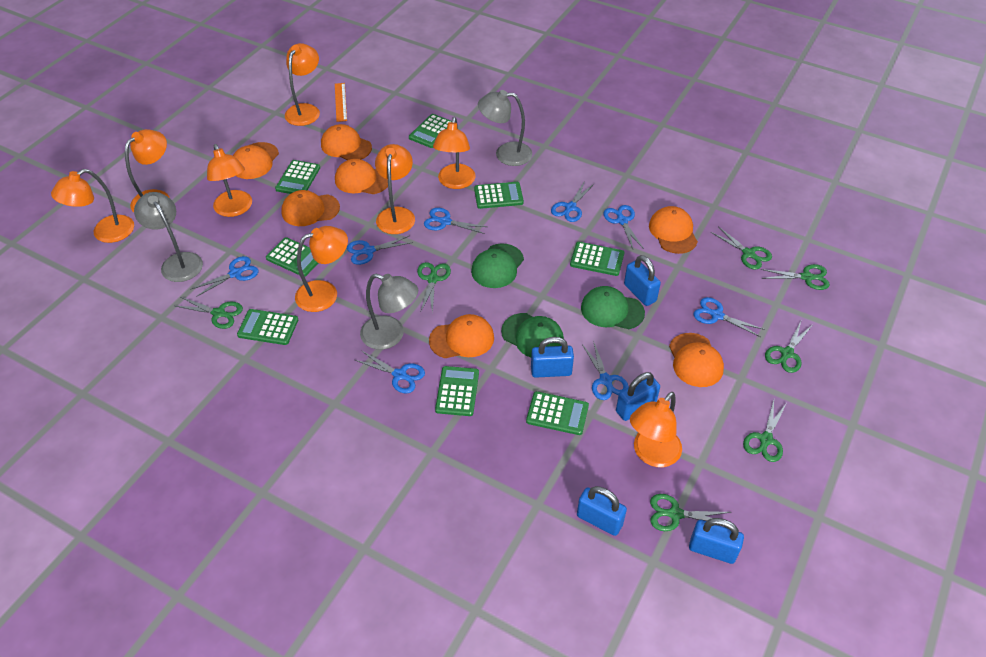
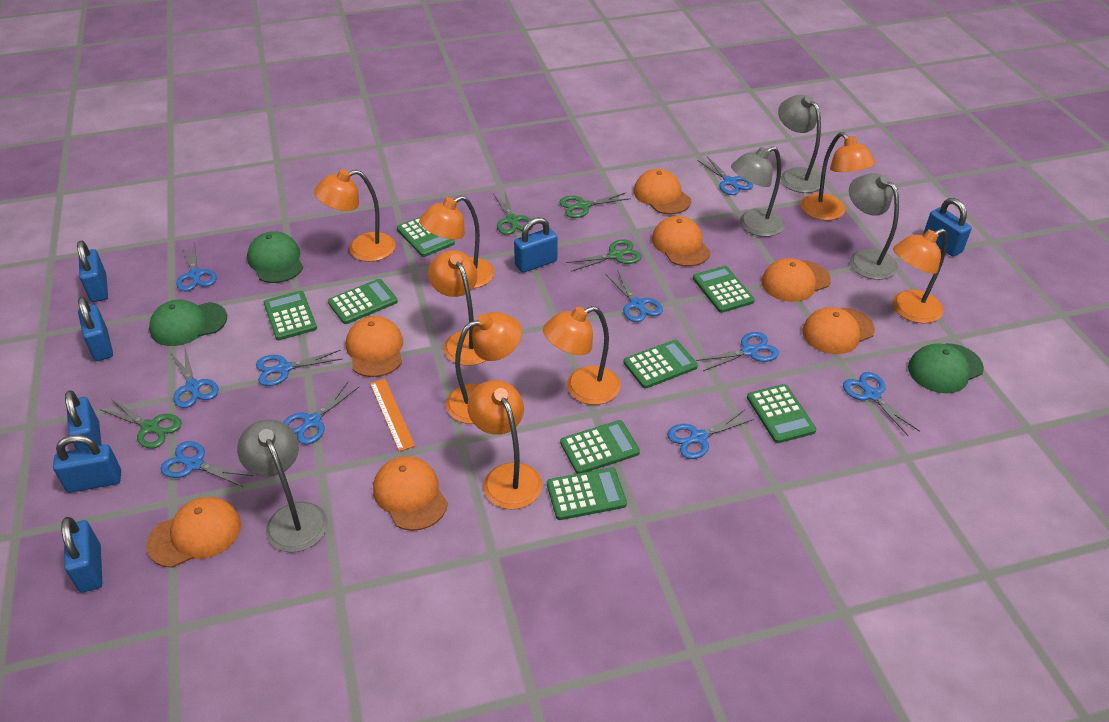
blue padlock: [531,337,574,378] [577,486,627,536] [616,372,660,421] [624,255,661,306] [689,518,744,564] = 5 -> [53,435,121,493] [61,517,102,593] [65,390,102,450] [77,241,108,302] [78,297,113,361] [514,217,557,273] [923,198,972,256] = 7
blue scissors: [192,256,259,297] [347,236,413,265] [355,351,425,394] [424,208,487,234] [551,181,595,222] [582,340,629,400] [603,205,644,249] [694,297,765,337] = 8 -> [161,441,253,487] [171,349,219,408] [176,242,217,291] [256,350,342,386] [283,381,359,444] [606,270,663,322] [667,410,754,459] [696,332,779,371] [697,156,753,195] [843,372,920,436] = 10
green scissors: [175,297,243,329] [417,262,451,313] [650,494,731,531] [711,226,772,270] [743,400,787,462] [760,264,830,290] [765,321,812,373] = 7 -> [101,399,182,449] [493,192,533,235] [559,193,631,218] [566,239,642,272] = 4
grey lamp: [134,192,203,282] [360,274,418,350] [478,90,532,166] = 3 -> [237,419,328,552] [731,146,785,237] [778,95,821,193] [849,173,899,280] = 4

